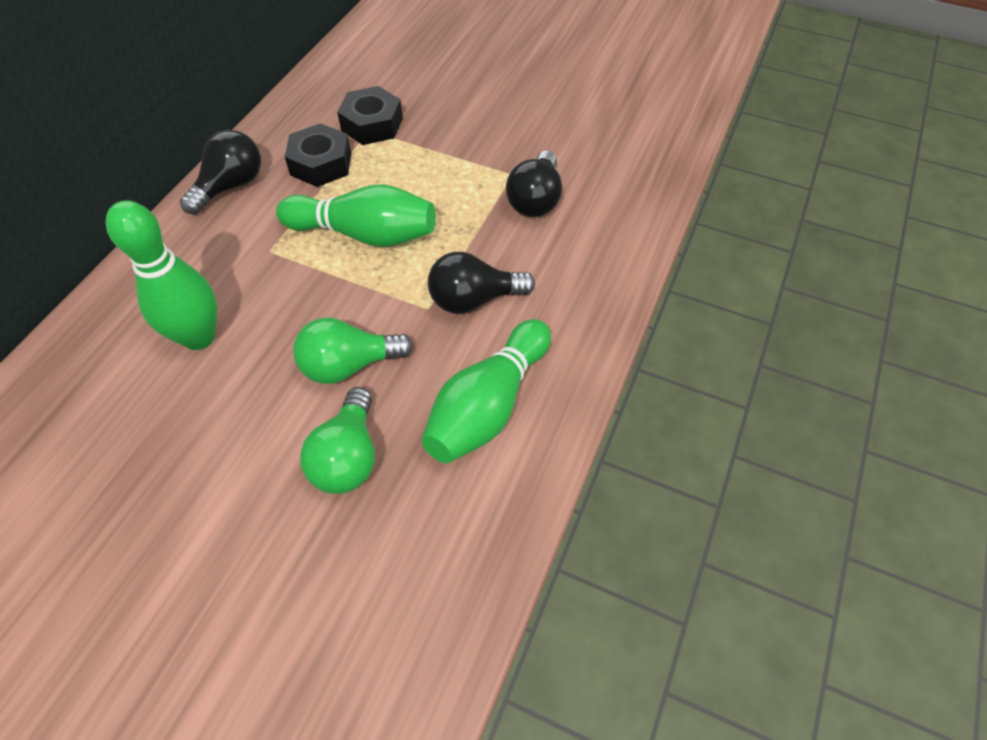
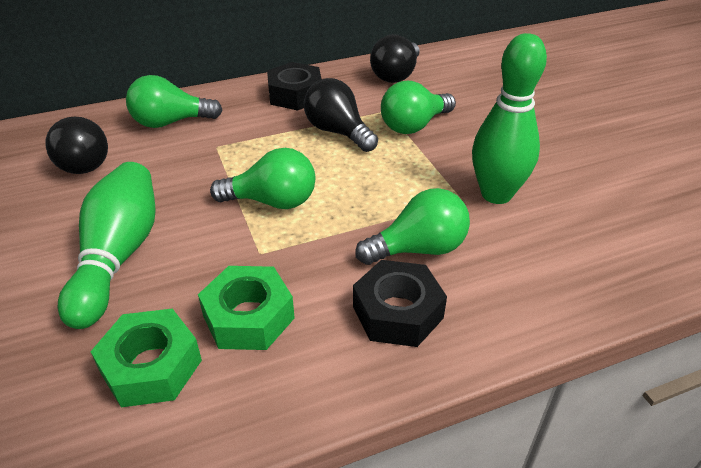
green bowling pin: [106,200,217,350] [276,184,436,247] [422,319,551,463] = 3 -> [58,162,156,329] [472,33,547,204] = 2
green light bulb: [293,317,413,384] [300,387,375,494] = 2 -> [126,75,223,128] [210,148,315,209] [355,188,470,265] [381,81,456,134] = 4
green nut: none = 0 -> [90,308,202,407] [198,266,295,350] = 2

